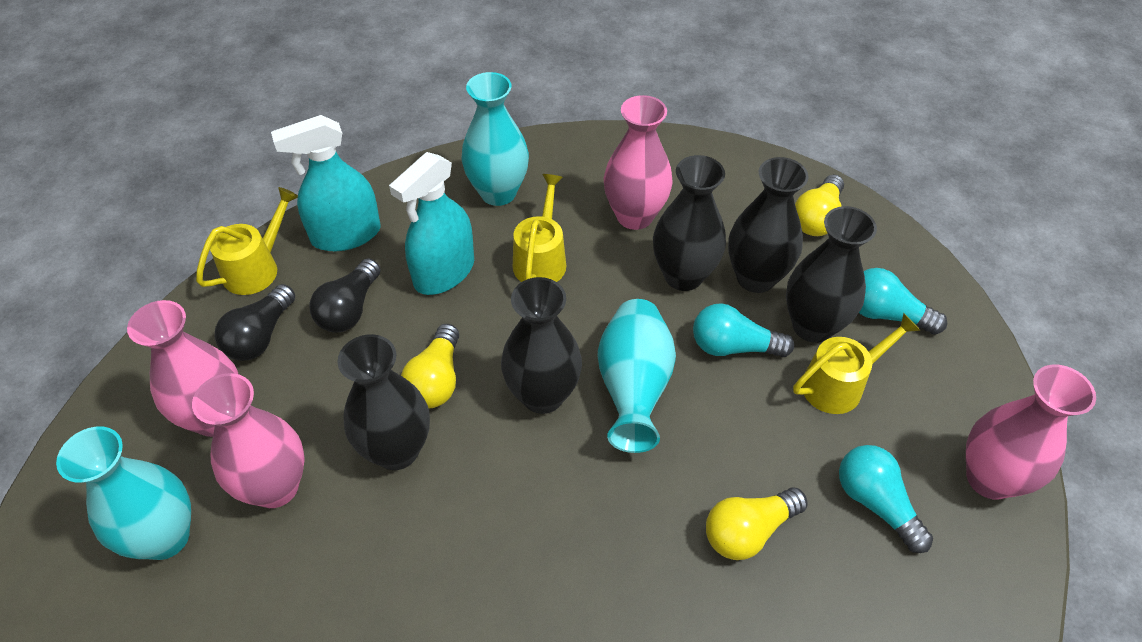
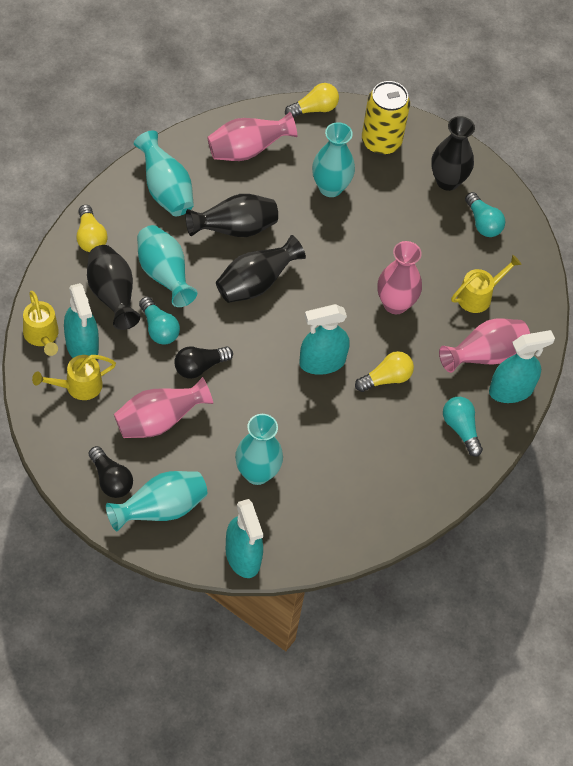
black vase: [337,334,430,470] [501,277,582,414] [653,155,726,291] [728,157,809,293] [786,206,877,343] = 5 -> [87,245,140,330] [186,194,278,237] [216,235,306,303] [431,116,475,191] = 4
turquoise spray bottle: [271,115,381,251] [389,152,474,295] = 2 -> [64,283,99,358] [226,499,263,578] [299,304,350,375] [489,330,555,403] = 4
turquoise vase: [56,427,191,560] [461,72,529,206] [598,299,676,453] = 3 -> [106,471,207,531] [134,131,194,216] [137,225,197,307] [235,414,283,485] [312,122,355,197] = 5
yellow can: none = 0 -> [362,81,410,155] = 1

